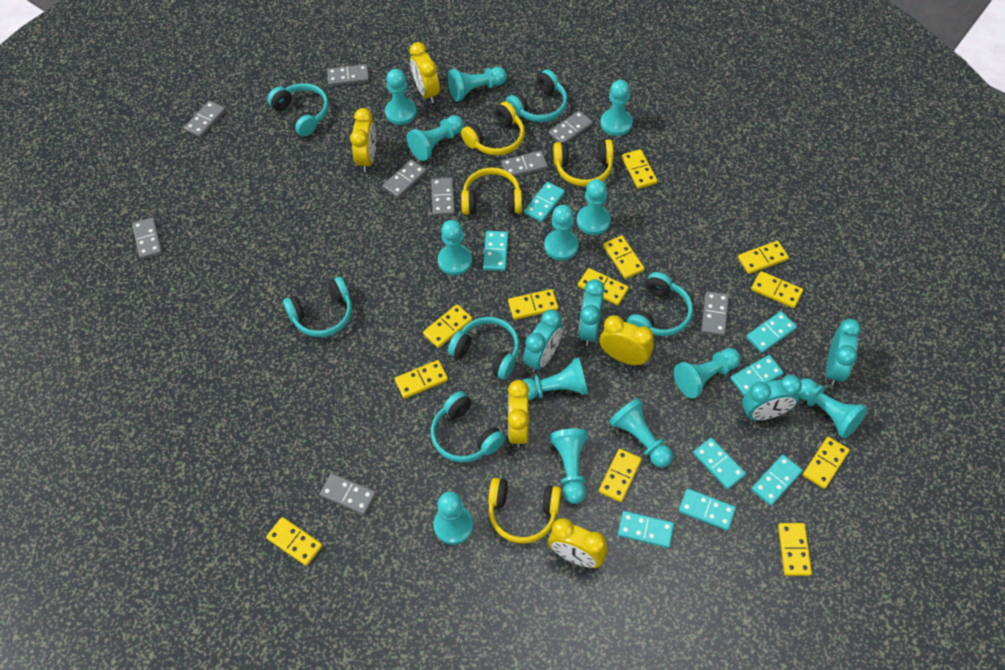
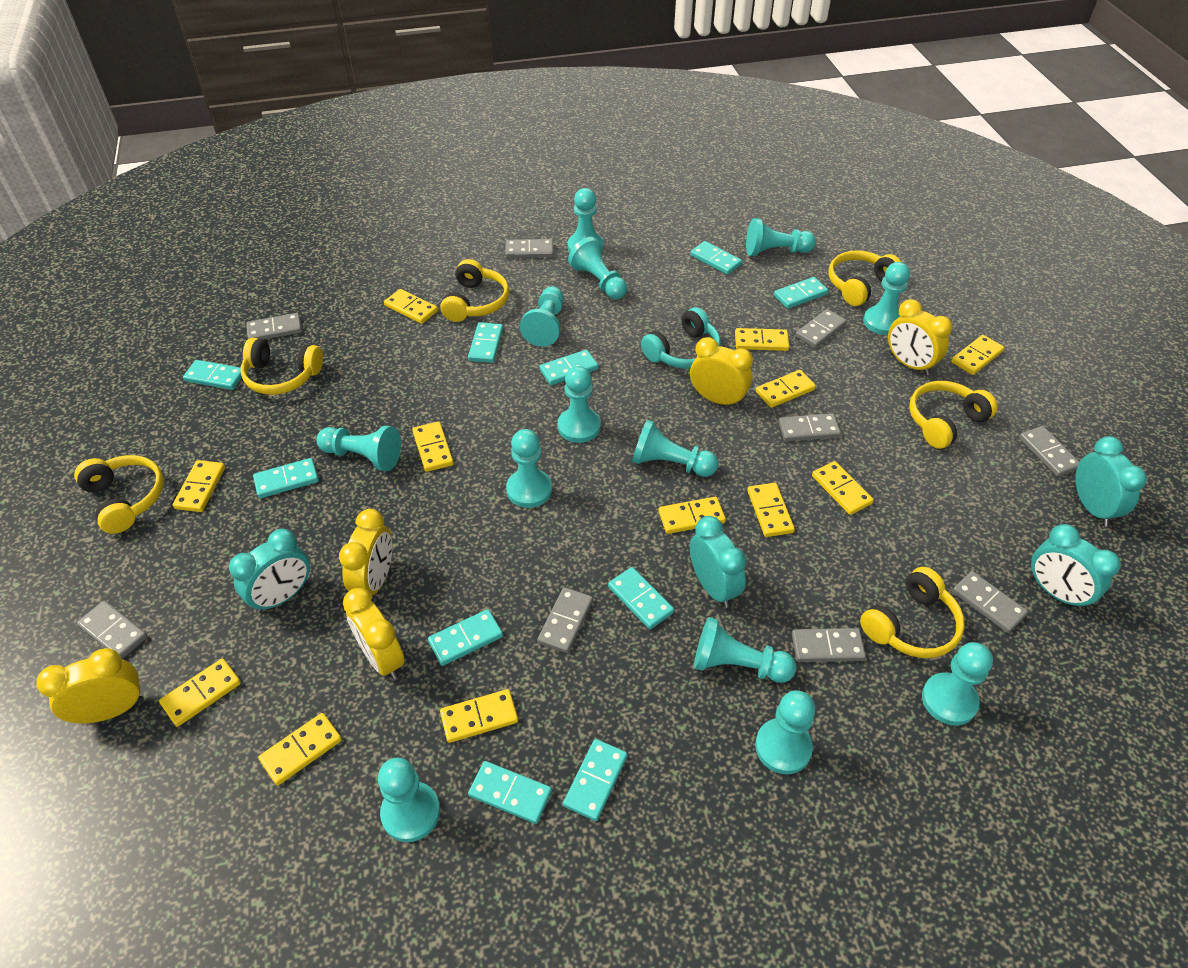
turquoise domino: [483,231,508,271] [524,182,565,222] [618,511,674,548] [679,489,736,531] [693,438,746,489] [730,355,784,396] [746,311,797,353] [751,455,803,506] = 8 -> [183,360,242,390] [253,458,319,498] [428,609,503,666] [468,322,503,363] [468,761,552,824] [539,349,598,385] [563,739,628,821] [608,567,674,629] [690,241,742,275] [774,277,828,309] = 10
turquoise headphones: [267,83,329,136] [283,277,352,337] [431,391,505,462] [448,317,520,380] [505,69,568,122] [626,272,693,336] = 6 -> [641,307,721,369] = 1
yellow headphones: [461,101,525,155] [461,167,522,215] [488,478,561,543] [553,139,614,187] = 4 -> [74,455,164,534] [241,338,323,395] [440,259,509,322] [829,250,901,306] [860,567,965,658] [909,381,998,449] = 6

